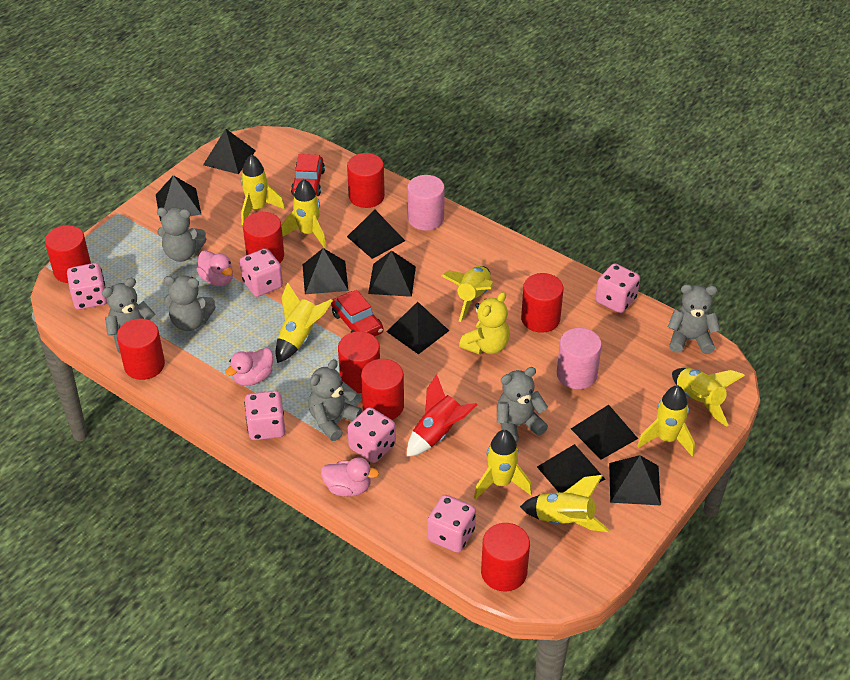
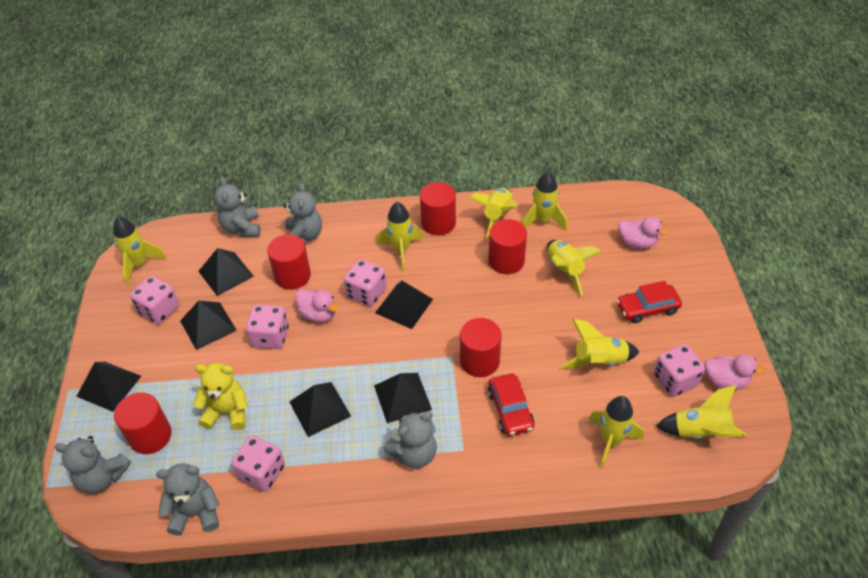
black pyramid: [156,175,201,221] [203,129,256,174] [302,248,349,294] [347,210,405,259] [368,251,416,297] [386,302,449,354] [537,444,605,492] [571,405,638,460] [609,455,661,505] = 9 -> [76,362,141,412] [180,301,237,350] [198,248,254,296] [290,382,351,437] [374,373,432,423] [375,281,433,329] = 6
grey teddy bear: [102,278,155,354] [157,207,206,262] [164,275,216,331] [309,359,362,441] [497,367,548,443] [668,284,720,355] = 6 -> [55,436,131,494] [156,464,219,536] [214,177,261,237] [283,183,322,245] [383,411,437,468] = 5
pink cylinder: [407,175,445,231] [557,328,602,389] = 2 -> none = 0
pink dice: [67,263,107,310] [240,248,283,297] [244,391,285,440] [347,407,396,463] [427,495,476,553] [595,263,640,313] = 6 -> [130,276,179,324] [231,435,285,492] [246,305,289,349] [344,259,387,307] [654,344,705,397] = 5
red cylinder: [45,225,91,283] [117,319,165,380] [243,212,284,263] [338,331,380,393] [347,153,385,208] [361,359,404,420] [481,523,530,591] [521,273,564,333] = 8 -> [114,392,172,454] [267,234,311,290] [420,182,456,235] [460,318,501,377] [488,219,527,274] = 5
red rocket: [407,374,478,457] = 1 -> none = 0

